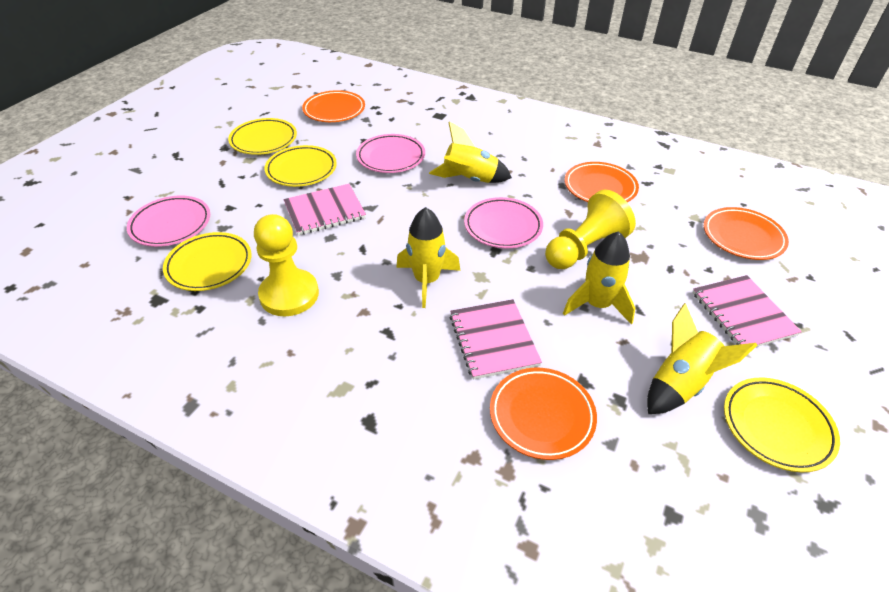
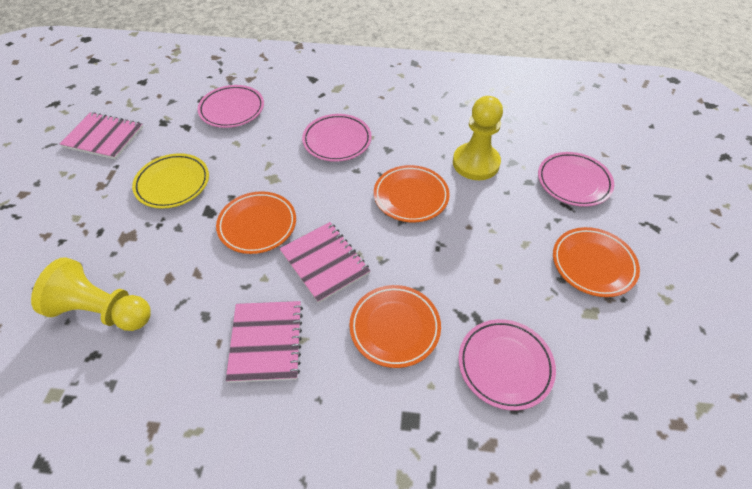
pink plate: [127,196,210,247] [356,134,425,173] [464,197,543,248] = 3 -> [197,85,264,128] [302,114,372,162] [458,319,556,411] [538,152,614,207] = 4
yellow plate: [163,232,251,291] [228,118,297,155] [265,145,337,187] [724,377,840,472] = 4 -> [132,153,209,209] = 1
yellow rocket: [396,207,460,308] [429,121,512,183] [563,231,635,325] [647,303,757,414] = 4 -> none = 0

